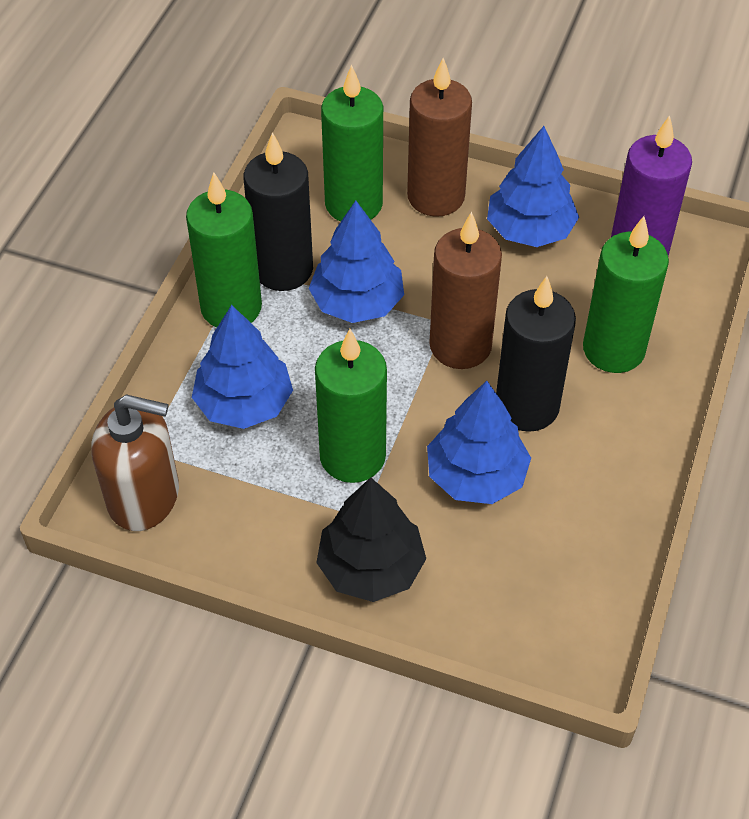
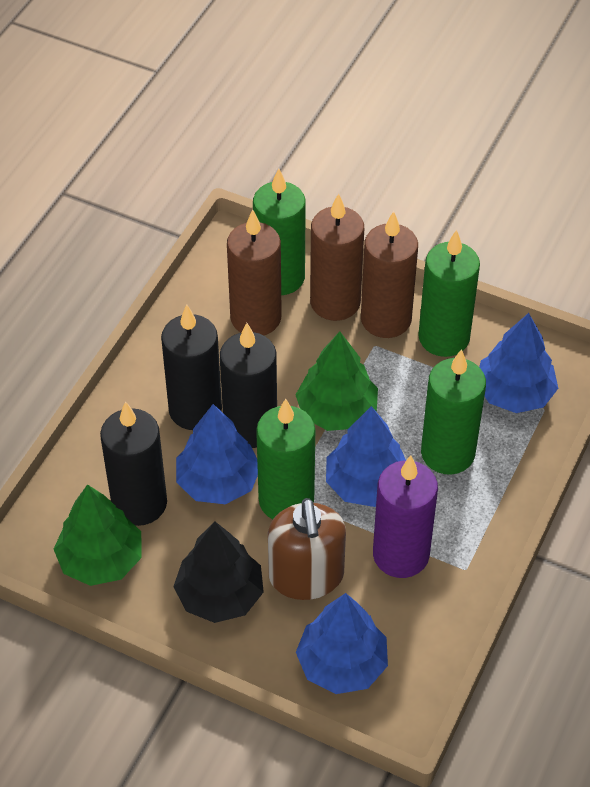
black candle: [244,132,313,291] [496,276,576,432] = 2 -> [100,401,167,526] [161,305,222,430] [220,323,277,448] = 3
brown candle: [407,58,472,217] [429,211,502,369] = 2 -> [227,210,282,335] [310,193,364,321] [361,211,418,338] = 3
green tree: none = 0 -> [54,484,141,586] [296,331,378,431] = 2

